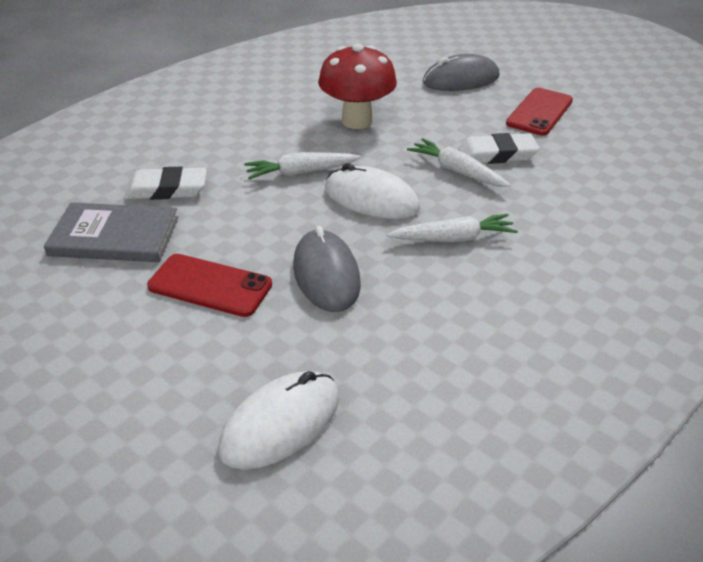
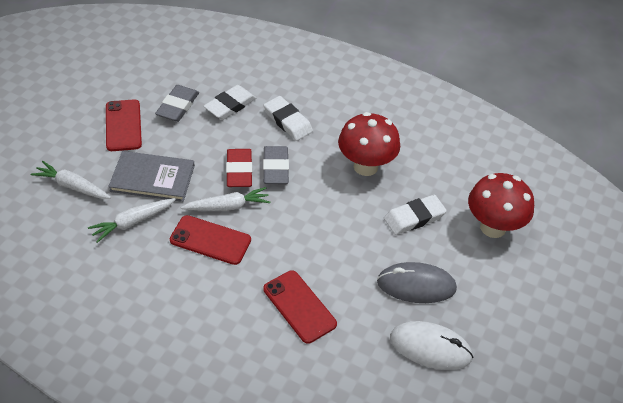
grey eraser: none = 0 -> [155,85,199,122] [263,146,289,184] = 2
grey mouse: [293,226,361,312] [423,54,500,91] = 2 -> [377,262,457,303] = 1
red eraser: none = 0 -> [226,149,252,187] = 1
red mushroom: [318,44,397,129] = 1 -> [338,112,400,176] [468,173,534,238] = 2
red phone: [147,254,272,317] [506,88,573,136] = 2 -> [106,99,142,151] [170,215,251,265] [263,270,337,344] = 3
white eraser: [124,167,207,200] [458,133,540,164] = 2 -> [203,85,256,120] [264,96,313,141] [384,195,447,235] = 3
white mouse: [219,371,339,470] [325,163,420,219] = 2 -> [390,321,473,370] = 1

